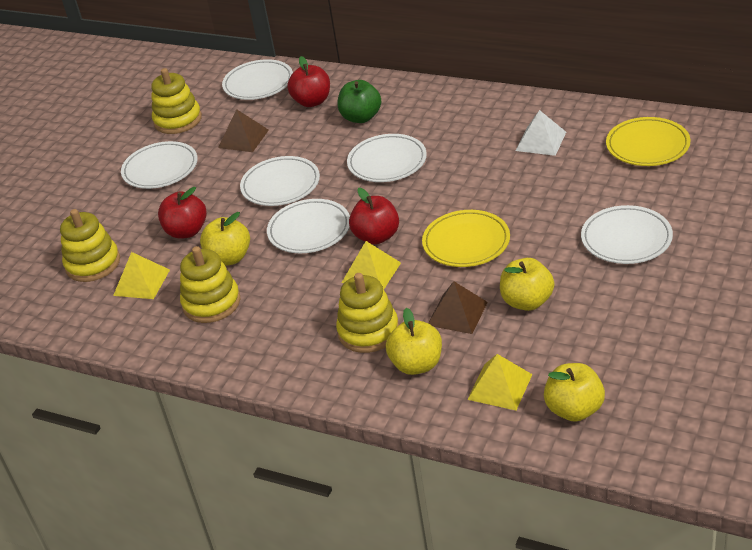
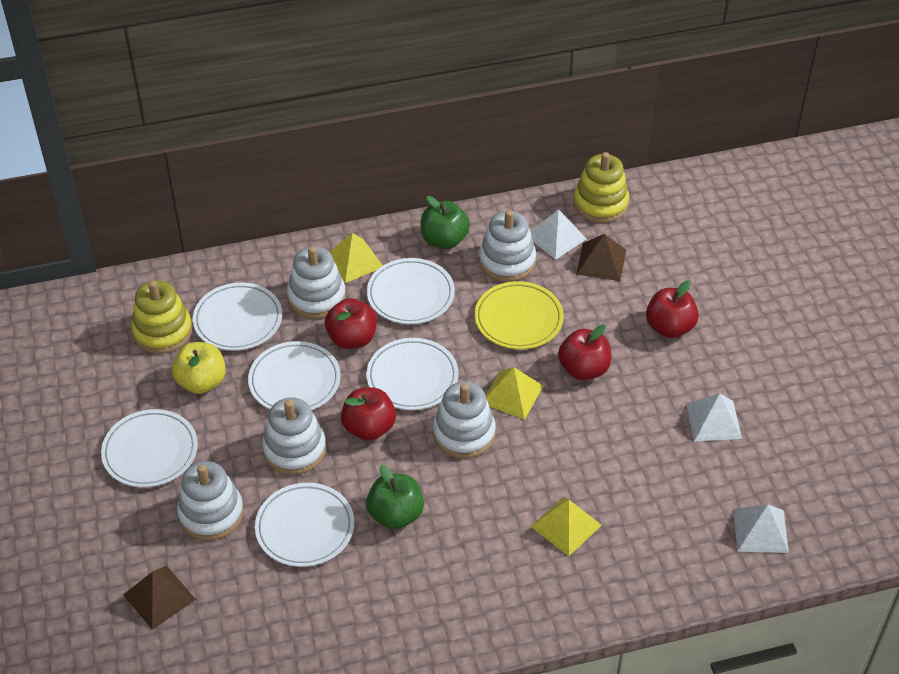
green apple: [337,80,381,123] = 1 -> [366,465,424,529] [421,196,470,249] = 2
red apple: [158,187,207,239] [287,56,330,107] [349,188,399,244] = 3 -> [325,298,377,349] [341,387,396,441] [558,324,611,380] [646,280,699,338] = 4
white pyramid: [516,110,566,156] = 1 -> [531,209,587,260] [686,394,742,441] [733,504,789,553] = 3
white stacking toy: none = 0 -> [177,461,244,540] [262,398,326,475] [287,246,346,319] [433,382,496,458] [479,210,536,282] = 5
yellow apple: [200,212,250,266] [386,308,442,375] [500,258,554,311] [544,363,605,422] = 4 -> [171,342,226,394] = 1
yellow plate: [422,210,510,267] [606,117,691,166] = 2 -> [474,281,564,349] = 1
yellow stacking toy: [60,209,120,282] [151,68,202,134] [180,246,241,323] [336,273,399,353] = 4 -> [131,280,192,354] [574,152,629,223] = 2

